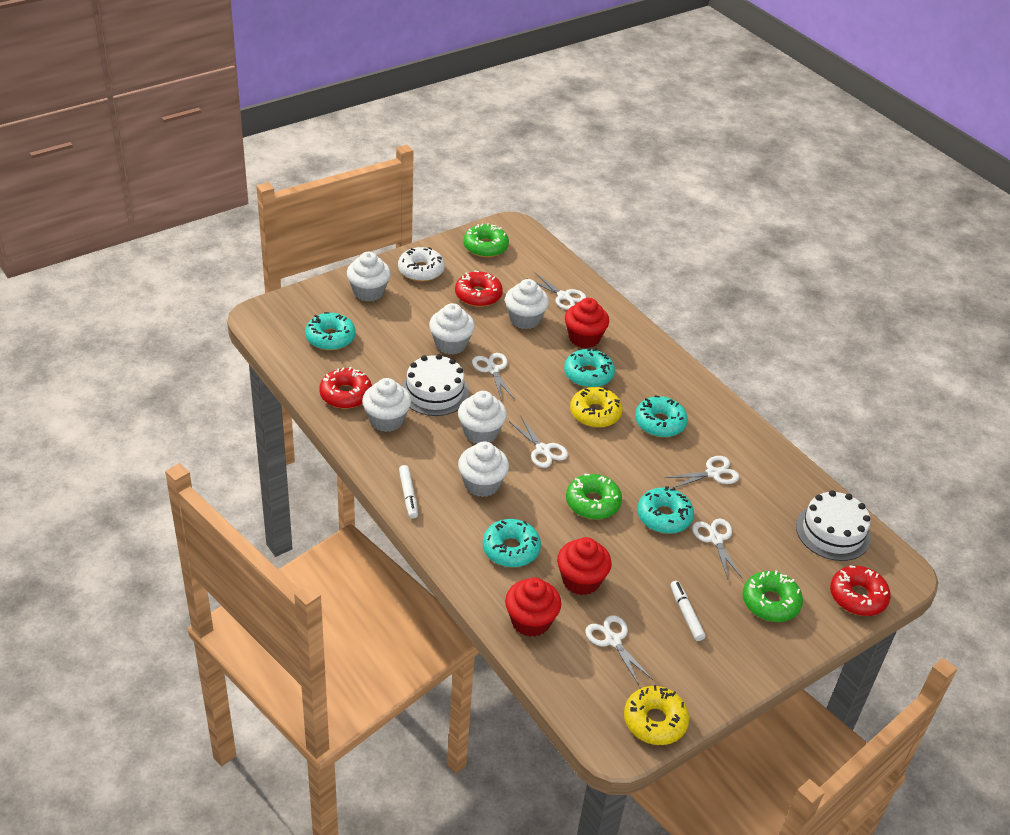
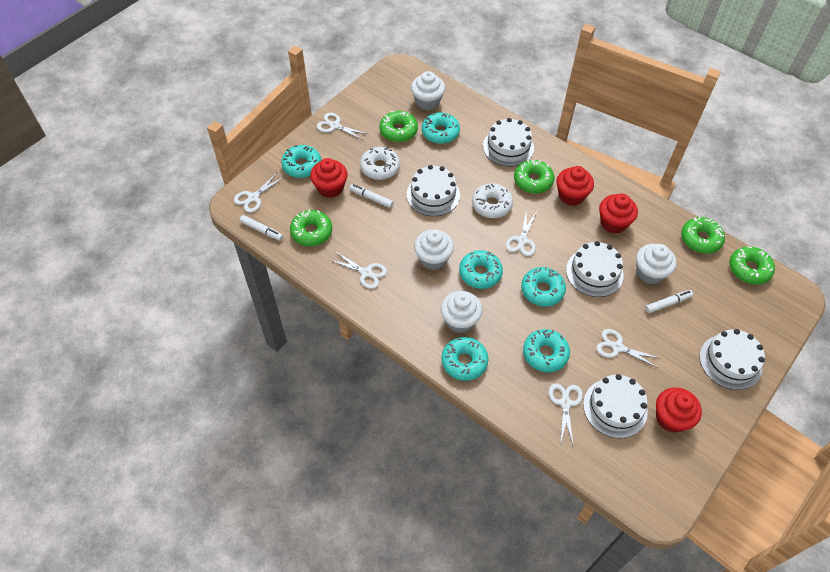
green donut: [463,223,509,257] [566,474,622,519] [743,570,803,622] = 3 -> [290,209,332,246] [380,111,418,142] [514,160,554,193] [681,216,725,254] [729,246,775,285] = 5
red cupcake: [505,578,561,637] [557,537,612,595] [565,298,609,348] = 3 -> [310,158,348,198] [557,166,594,206] [599,193,638,234] [656,387,702,433] = 4
red donut: [319,367,372,409] [455,270,503,307] [830,566,891,616] = 3 -> none = 0
turquoise donut: [305,312,356,350] [483,519,541,567] [564,347,615,388] [635,395,688,437] [637,486,694,534] = 5 -> [281,145,321,178] [422,112,460,144] [441,337,488,381] [459,250,503,289] [521,267,566,306] [523,329,570,372] = 6
white cake: [402,354,469,416] [796,490,871,561] = 2 -> [407,165,460,216] [483,118,534,167] [566,241,624,297] [583,374,648,438] [700,329,765,390] = 5
white cupcake: [347,252,391,302] [362,378,411,432] [429,303,475,355] [458,391,507,444] [458,441,509,497] [505,279,549,329] = 6 -> [411,71,445,110] [414,230,454,270] [441,291,482,333] [636,244,676,284] = 4
white donut: [398,247,445,282] = 1 -> [360,147,400,180] [472,183,513,218] = 2
white marker: [399,465,418,519] [670,581,706,641] = 2 -> [240,215,283,241] [349,184,393,208] [645,290,693,313] = 3
yellow donut: [570,387,623,428] [624,685,689,745] = 2 -> none = 0

